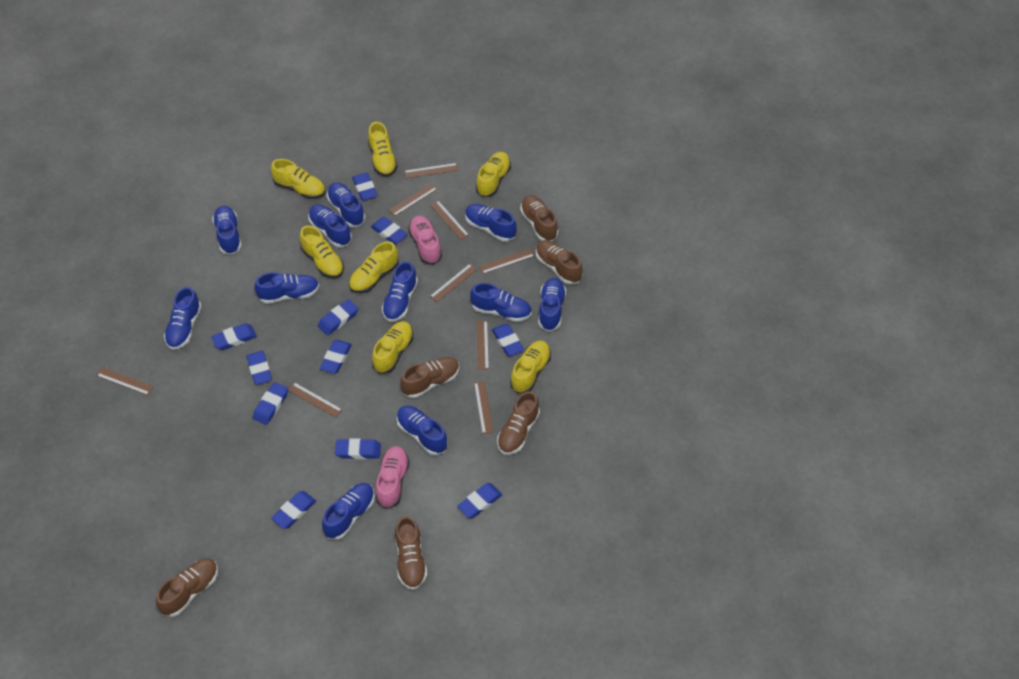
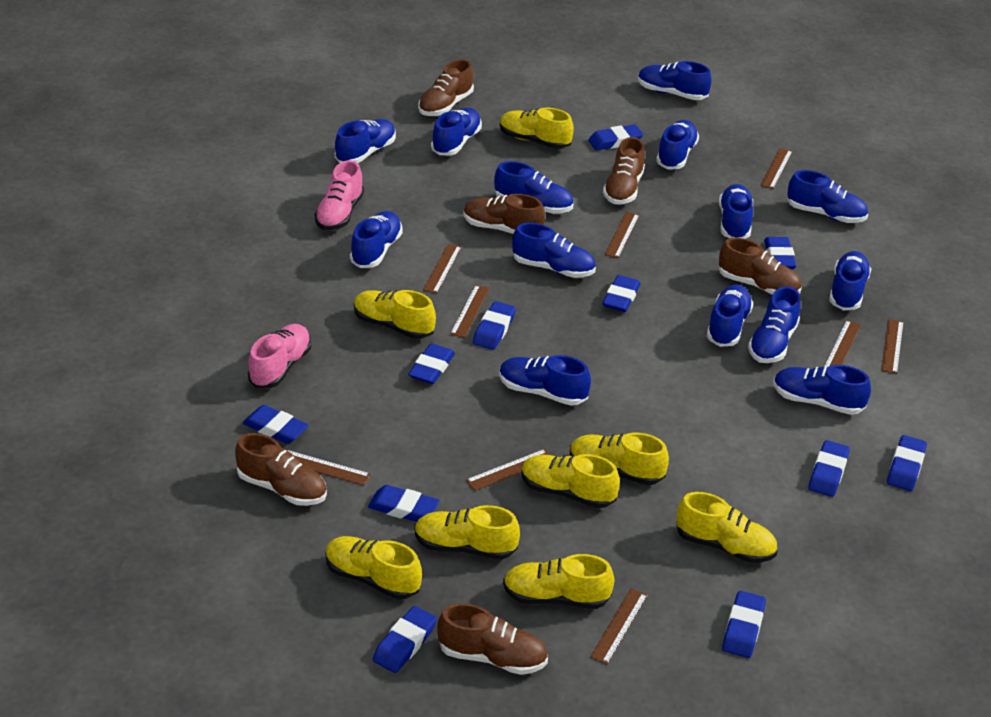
blue shoe: [164,287,202,350] [212,206,242,255] [254,272,319,304] [308,205,352,247] [322,483,375,540] [327,182,365,227] [382,261,418,322] [397,406,448,455] [465,204,517,241] [470,283,531,322] [538,278,566,332] = 11 -> [335,119,396,163] [350,211,403,268] [431,108,482,155] [494,161,573,214] [499,355,591,406] [512,223,596,278] [638,61,712,100] [656,120,699,169] [707,285,753,347] [719,184,753,239] [748,286,801,363] [773,365,871,415] [787,170,868,223] [829,251,871,311] = 14
yellow shoe: [271,159,326,199] [300,226,344,278] [349,242,399,293] [368,122,398,177] [372,321,414,374] [476,152,511,197] [510,341,551,393] = 7 -> [325,536,422,599] [354,290,436,339] [414,505,520,560] [500,108,574,149] [503,554,614,609] [521,454,620,508] [570,433,669,485] [676,492,778,563] = 8

